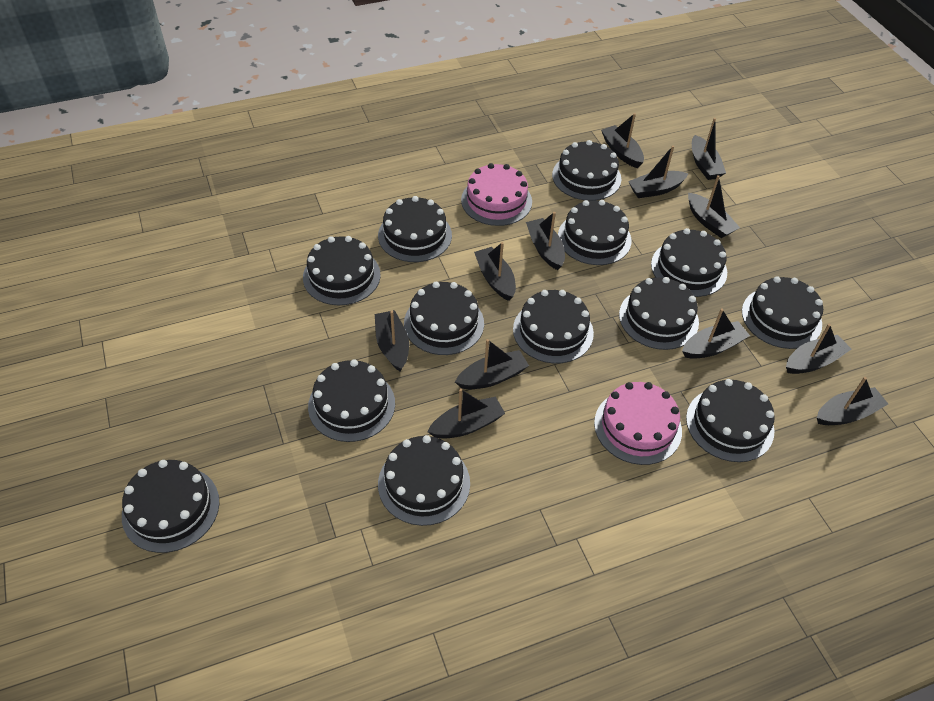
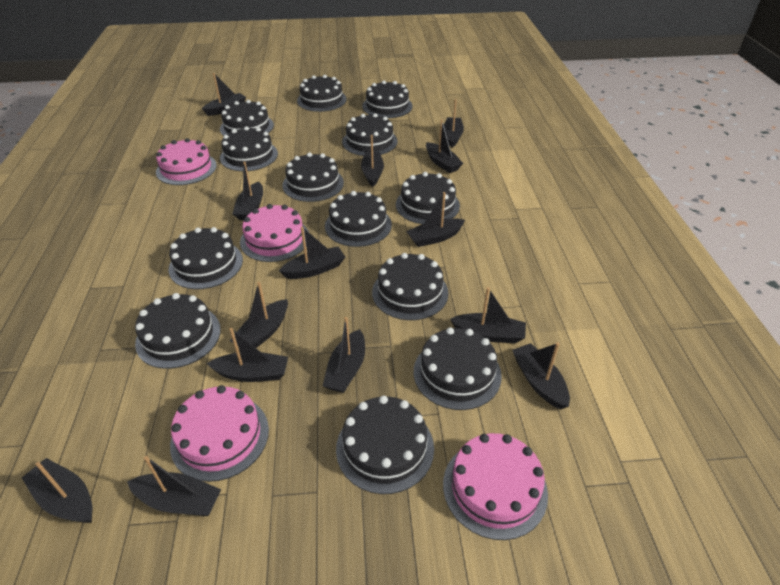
black boat: [375,310,409,371] [427,388,505,439] [455,339,529,389] [474,242,516,301] [526,212,565,270] [601,113,644,168] [628,146,689,198] [682,308,750,359] [688,175,740,238] [692,118,726,180] [786,324,851,374] [817,377,888,425] = 12 -> [22,458,93,523] [127,456,221,516] [202,73,246,116] [207,328,288,382] [230,282,288,348] [232,161,263,220] [279,227,345,279] [323,317,365,393] [361,135,384,187] [406,192,465,247] [426,119,463,173] [444,99,464,148] [450,287,526,343] [512,342,570,410] = 14
pink cake: [461,163,532,226] [594,382,682,465] = 2 -> [156,138,217,185] [170,385,269,482] [240,204,309,262] [443,433,548,540] = 4

